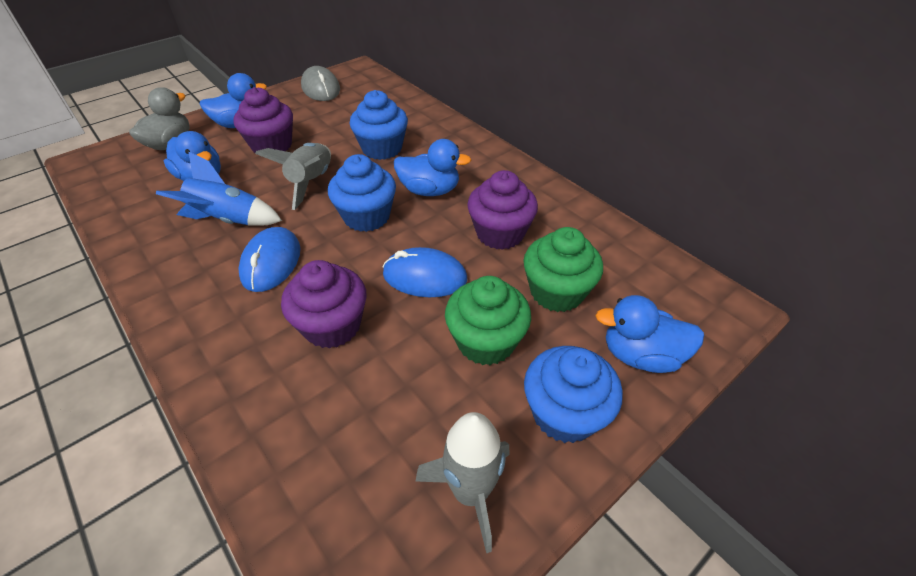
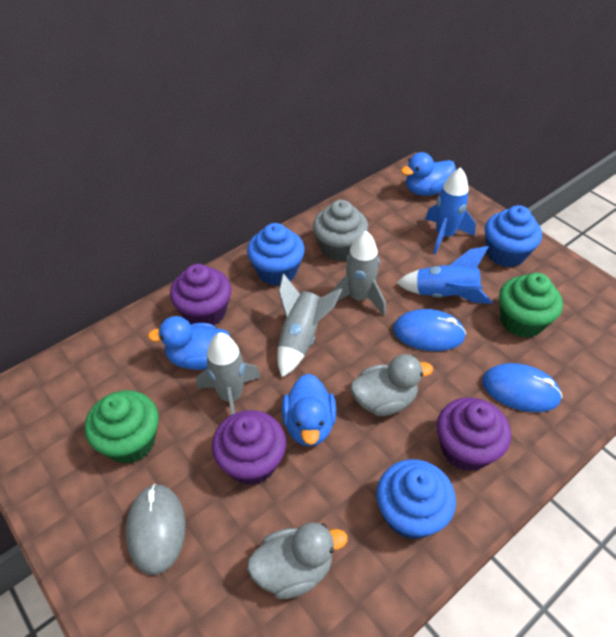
blue duck: [164,131,221,181] [200,73,267,128] [394,139,471,196] [595,295,704,373] = 4 -> [148,316,230,370] [282,374,336,446] [401,152,456,196] = 3
blue rocket: [156,151,282,226] = 1 -> [397,246,492,304] [425,167,476,255] = 2
grey cupcake: none = 0 -> [313,200,368,261] = 1
grey duck: [129,87,190,150] = 1 -> [247,522,348,599] [350,354,433,416] = 2
grey rocket: [255,143,331,210] [416,412,510,553] = 2 -> [196,333,261,415] [277,273,342,377] [330,231,386,316] = 3

